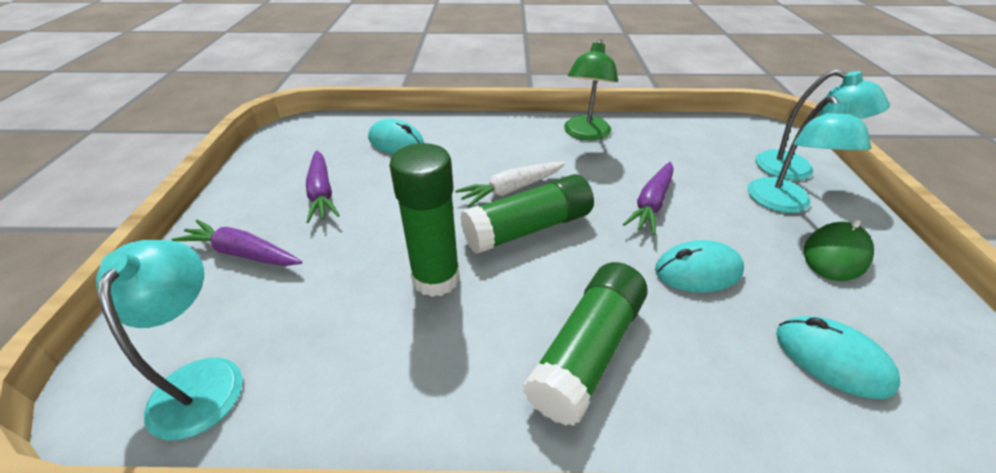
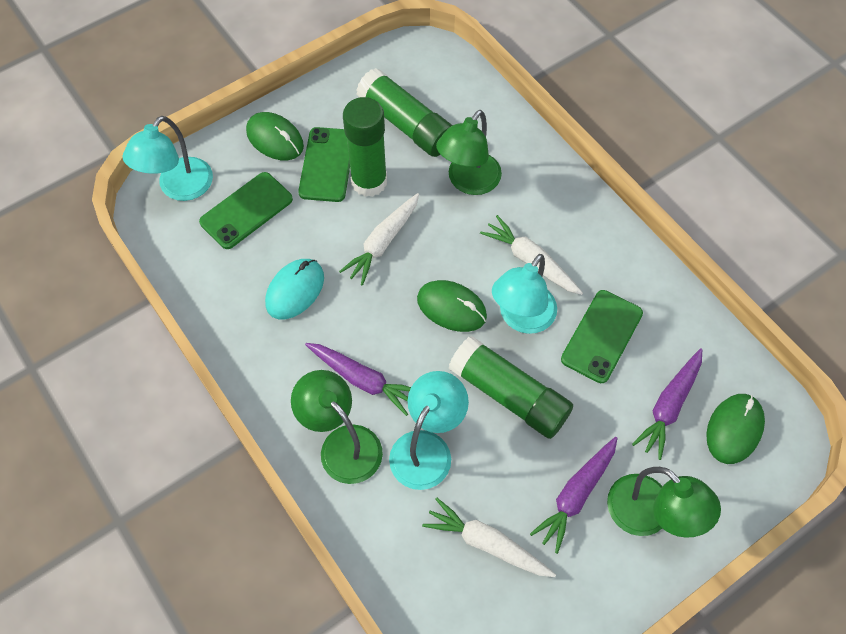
green lamp: [564,39,618,140] = 1 -> [291,370,383,484] [436,110,502,195] [607,467,721,538] = 3
green mouse: [804,219,874,281] = 1 -> [246,112,304,160] [417,280,487,332] [706,394,765,464] = 3
green phone: none = 0 -> [199,172,293,249] [298,127,350,202] [561,290,643,383] = 3
turquoise mouse: [368,119,424,154] [655,240,744,293] [776,316,900,399] = 3 -> [265,259,324,319] = 1
white carrot: [455,162,566,207] = 1 -> [339,193,419,286] [422,498,556,577] [480,215,583,295] = 3

